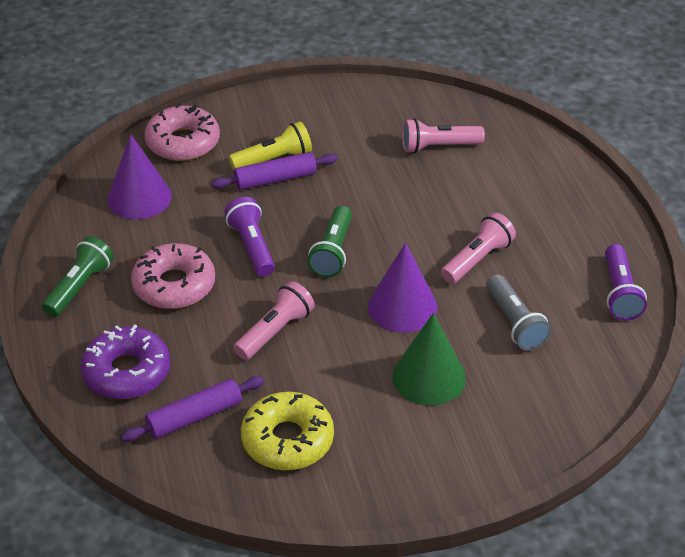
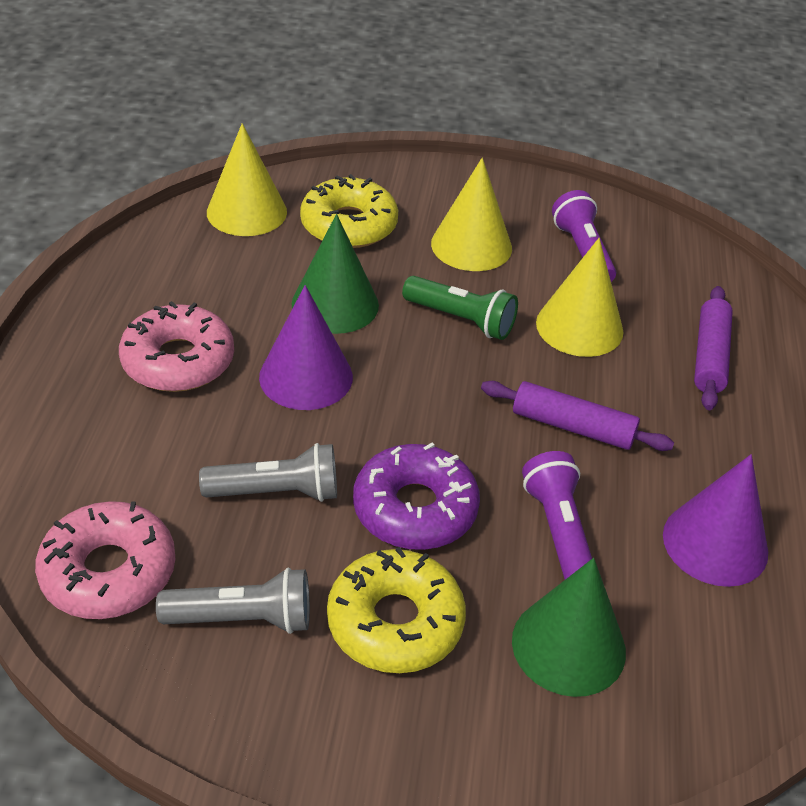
green cone: [392,313,466,405] = 1 -> [292,214,379,334] [512,558,626,697] = 2
green flashlight: [42,236,114,317] [308,206,352,277] = 2 -> [402,276,518,340] = 1
grey flashlight: [486,274,551,351] = 1 -> [156,568,310,634] [199,443,337,502] = 2
pink flashlight: [233,281,315,360] [402,118,485,153] [441,212,516,284] = 3 -> none = 0
yellow cone: none = 0 -> [207,123,287,236] [431,158,512,271] [536,238,624,357] = 3
yellow donut: [241,392,334,470] = 1 -> [300,174,398,248] [327,547,466,673] = 2
yellow flashlight: [229,121,312,170] = 1 -> none = 0

